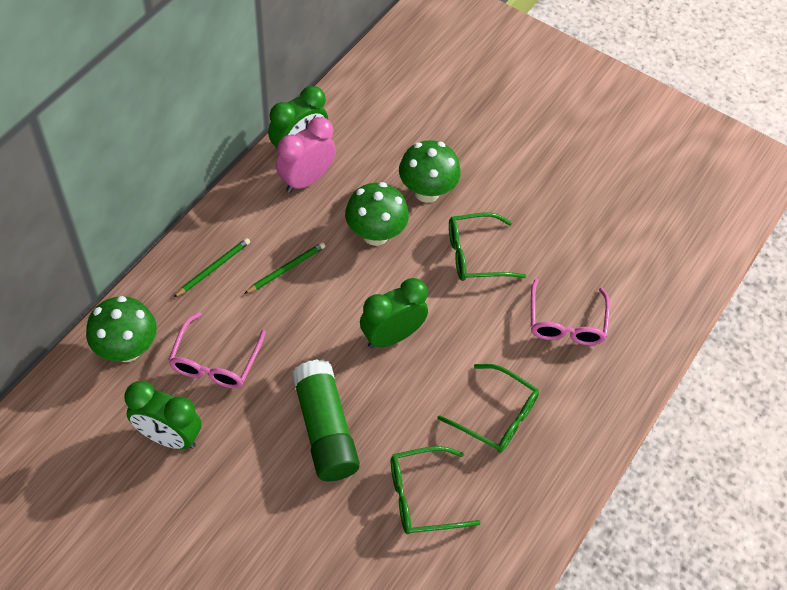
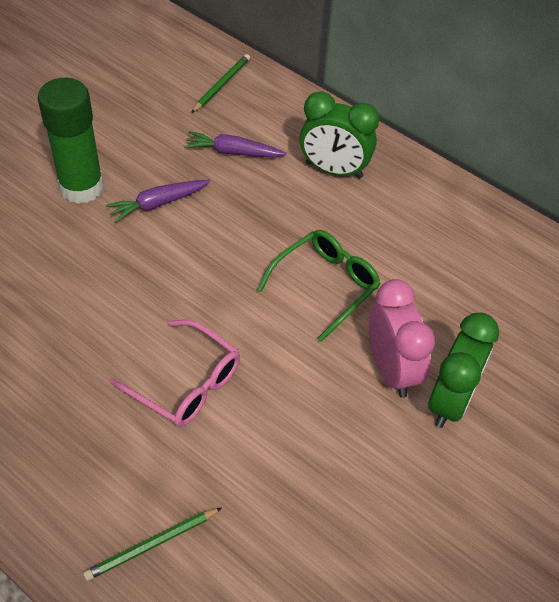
green clock: [124,381,202,449] [268,86,328,148] [360,278,428,348] = 3 -> [300,91,379,179] [428,312,499,428] = 2
green glasses: [391,446,480,535] [437,364,539,453] [449,212,526,281] = 3 -> [257,230,381,342] = 1
green mushroom: [86,296,157,362] [345,182,409,246] [399,140,461,203] = 3 -> none = 0
pink glasses: [168,312,266,388] [531,279,610,345] = 2 -> [110,320,240,427] = 1
purple carrot: none = 0 -> [106,180,210,223] [184,131,287,157] = 2

